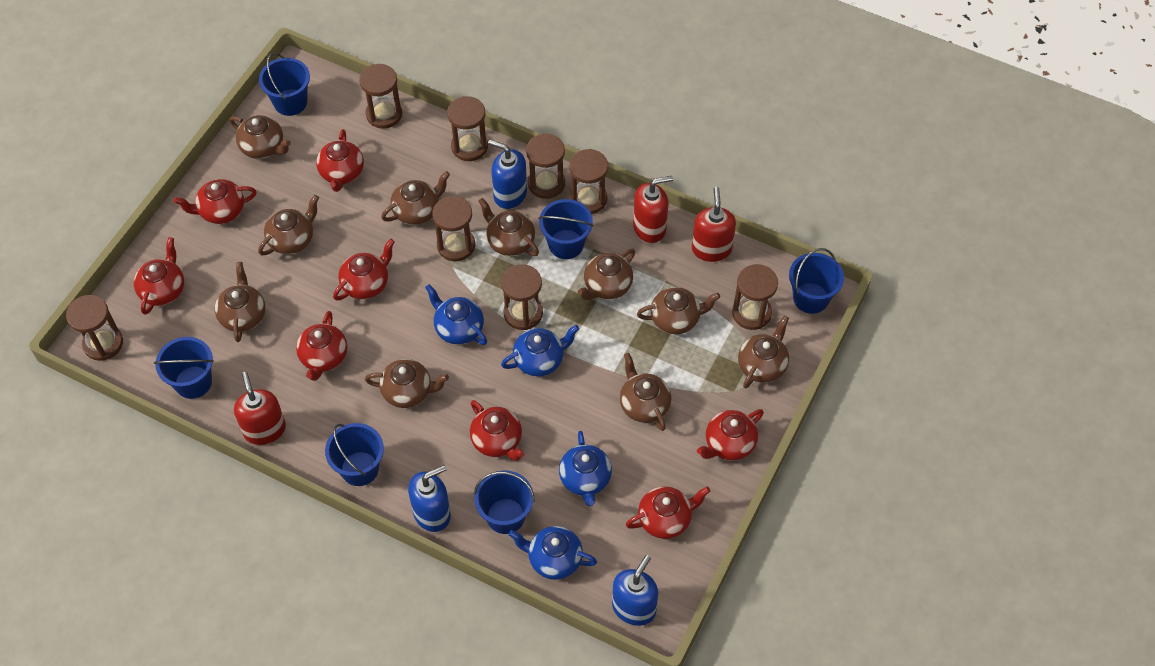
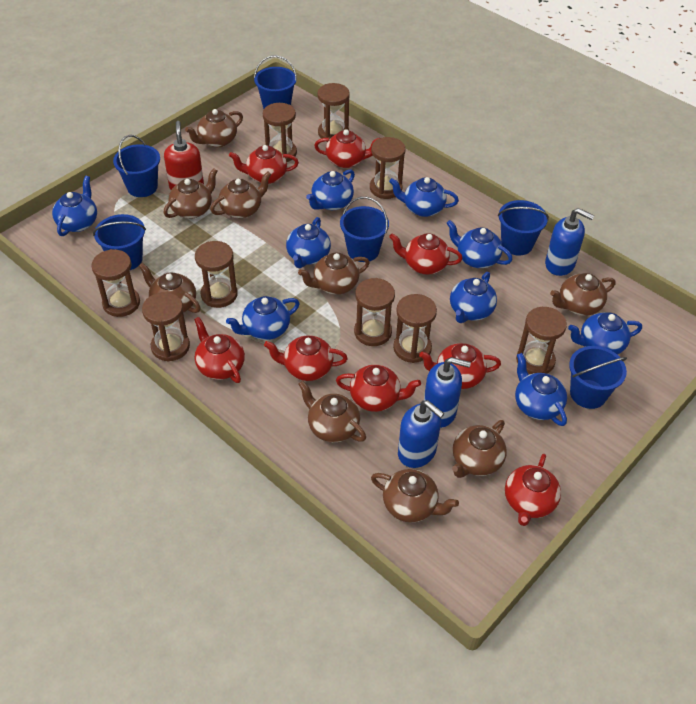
blue teapot: [425,284,487,345] [501,325,579,377] [509,526,597,580] [559,431,612,506] = 4 -> [52,176,97,236] [226,296,300,340] [286,217,331,268] [306,169,355,210] [389,177,459,217] [447,220,513,268] [450,272,497,323] [515,353,567,426] [568,312,642,355] = 9
brown hourglass: [66,295,123,361] [359,64,402,129] [432,196,475,262] [447,96,488,161] [501,264,543,330] [526,133,565,199] [569,149,608,214] [732,264,778,330] = 8 -> [91,249,140,317] [142,292,190,362] [195,241,238,308] [263,103,297,162] [318,83,350,142] [354,278,395,346] [370,137,405,199] [393,294,437,363] [516,307,567,374] = 9
brown teapot: [215,262,265,342] [230,115,291,159] [258,195,319,255] [365,359,449,408] [381,171,450,225] [478,198,539,256] [578,249,635,300] [620,353,671,431] [637,287,720,334] [738,316,789,389] = 10 -> [139,263,201,313] [164,168,218,218] [185,109,243,147] [210,171,271,218] [298,253,370,295] [298,381,366,443] [371,469,459,523] [452,420,507,478] [550,273,615,316] = 9
red soap dispenser: [234,372,286,445] [633,176,673,243] [692,187,736,262] = 3 -> [164,121,204,190] = 1

